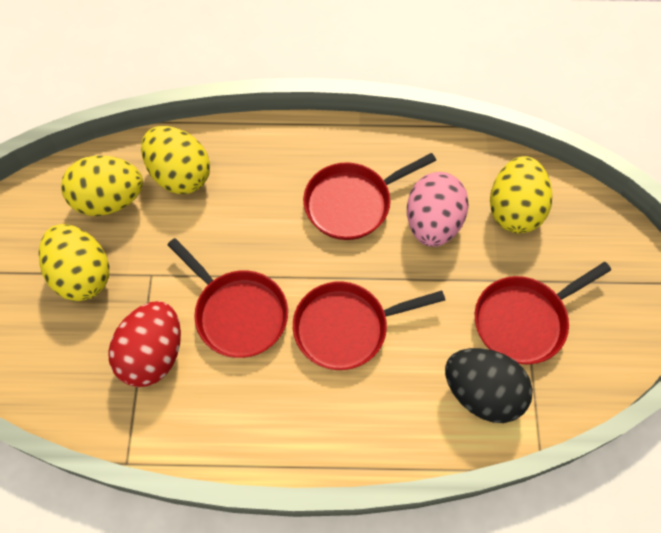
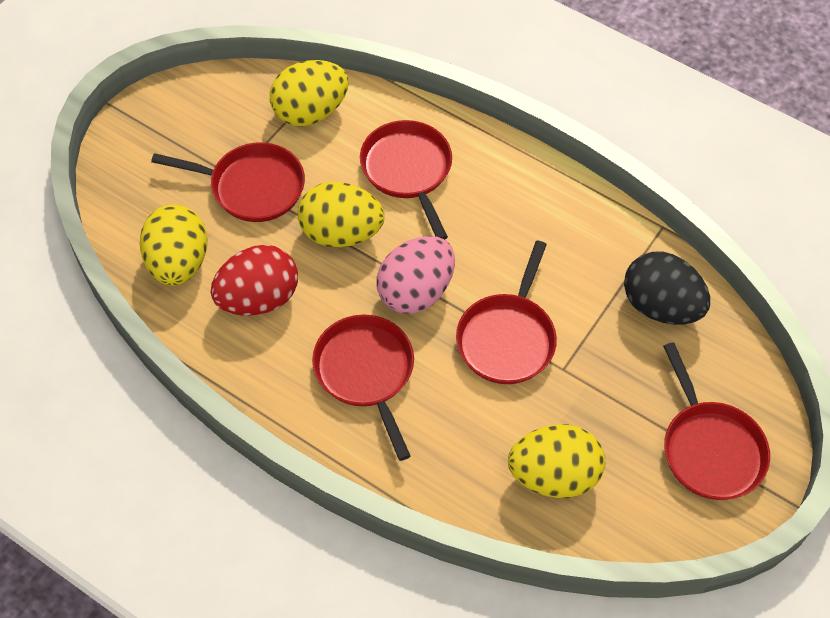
red pan: [168,238,288,358] [293,282,445,370] [303,153,436,240] [475,262,611,365] = 4 -> [151,142,305,222] [312,314,414,461] [360,120,452,239] [456,241,557,384] [663,342,770,500] = 5

